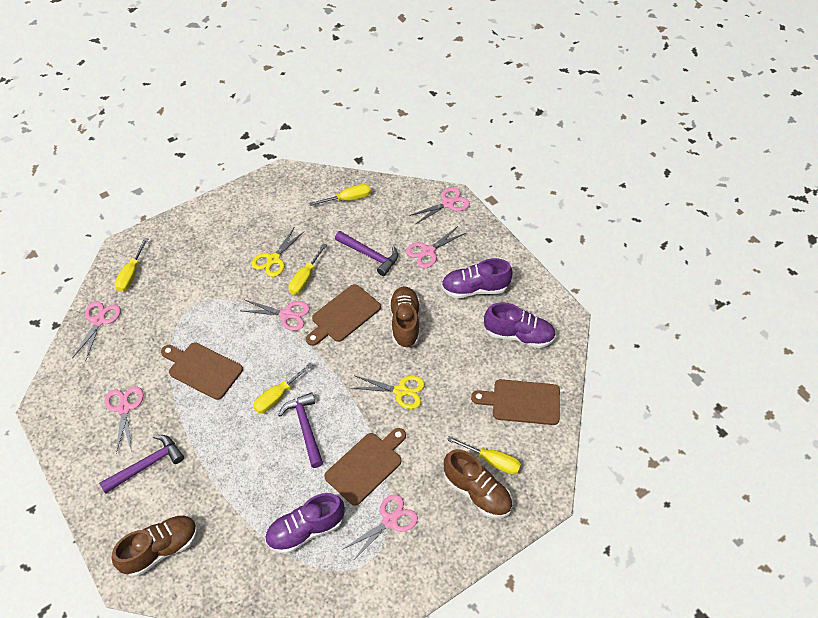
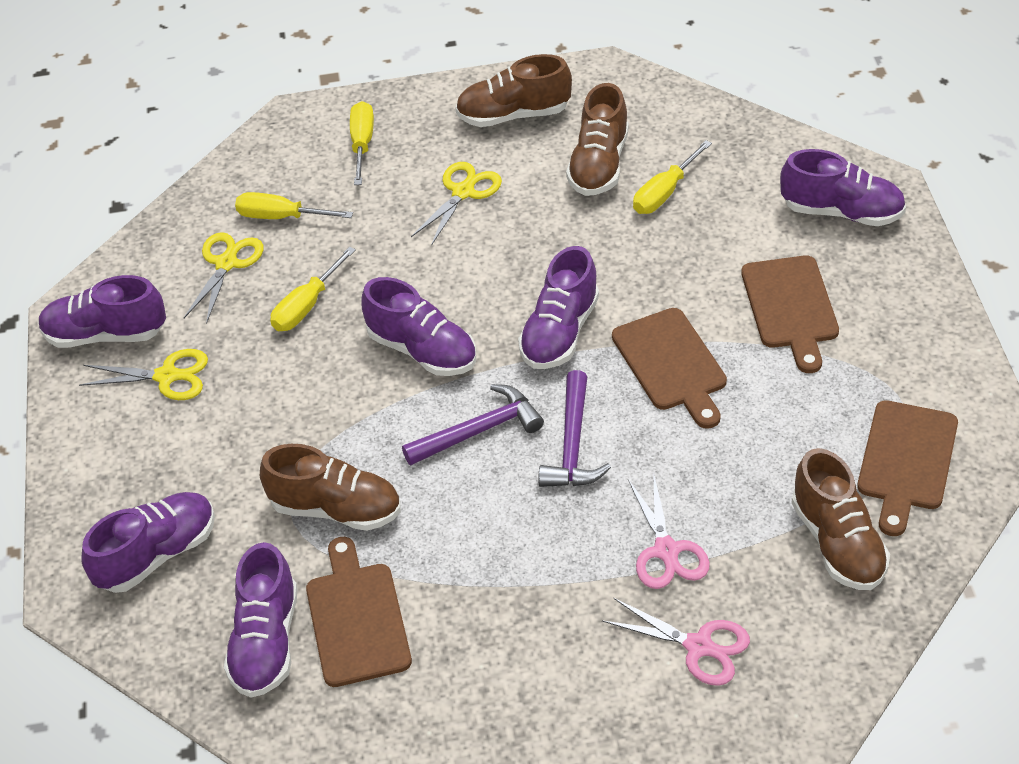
brown shoe: [112,516,198,577] [389,286,420,348] [444,449,512,518] = 3 -> [260,444,401,531] [455,54,572,127] [566,83,629,196] [791,448,890,590] = 4
pink scissors: [72,301,121,360] [105,386,144,453] [243,300,310,331] [343,494,418,562] [406,226,466,268] [409,187,470,224] = 6 -> [602,598,750,686] [628,472,710,589] = 2
purple hammer: [99,435,184,494] [278,392,323,468] [335,231,398,276] = 3 -> [402,384,544,466] [539,370,611,487] = 2
purple shoe: [265,493,345,554] [441,258,513,298] [484,302,556,348] = 3 -> [38,275,166,348] [81,492,215,593] [224,542,297,698] [361,277,476,376] [518,246,599,369] [780,149,906,226] = 6
yellow scissors: [251,228,305,277] [352,376,425,409] = 2 -> [79,349,208,400] [184,232,264,324] [411,162,502,246] = 3
yellow screwdriver: [115,238,148,292] [253,362,313,413] [288,243,327,295] [309,184,371,206] [447,436,521,475] = 5 -> [235,192,353,219] [270,247,356,331] [350,101,374,185] [633,140,712,214] = 4

